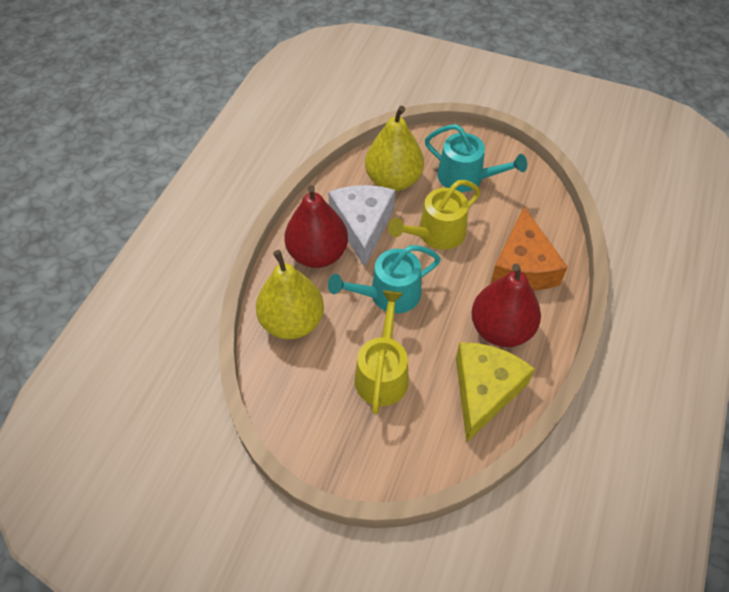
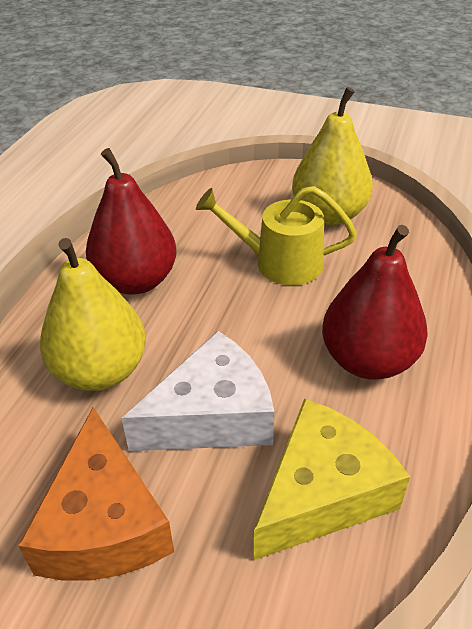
turquoise watering can: [328,245,441,313] [425,124,527,192] = 2 -> none = 0
yellow watering can: [355,291,409,414] [388,180,481,250] = 2 -> [196,186,357,285] = 1

